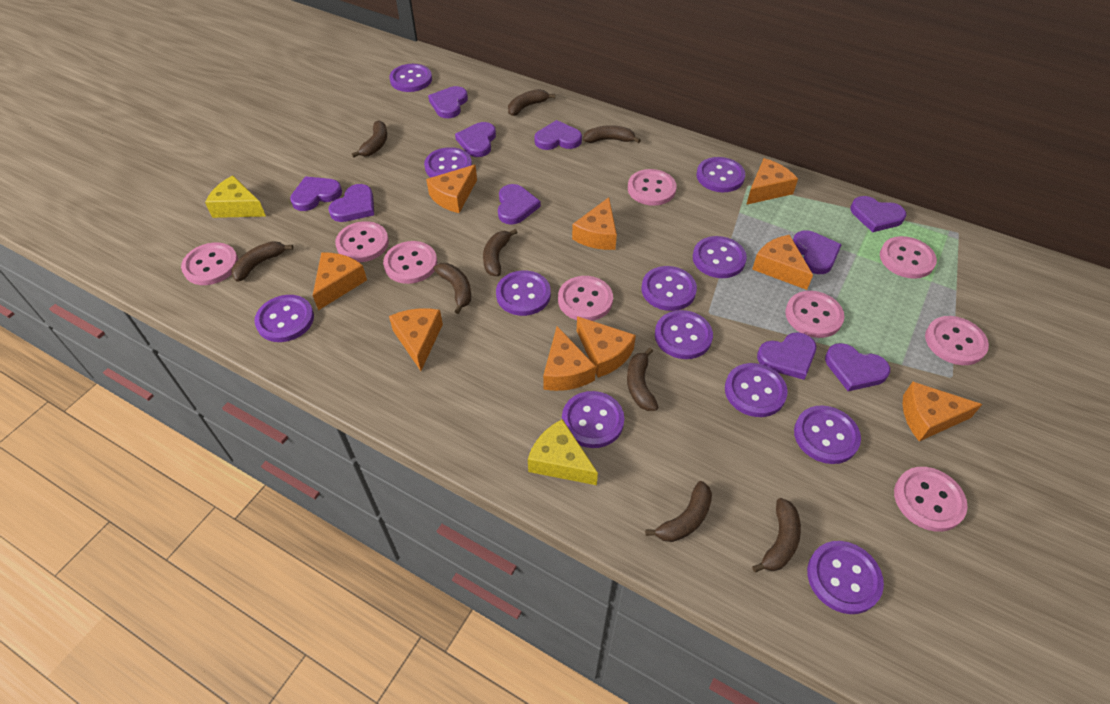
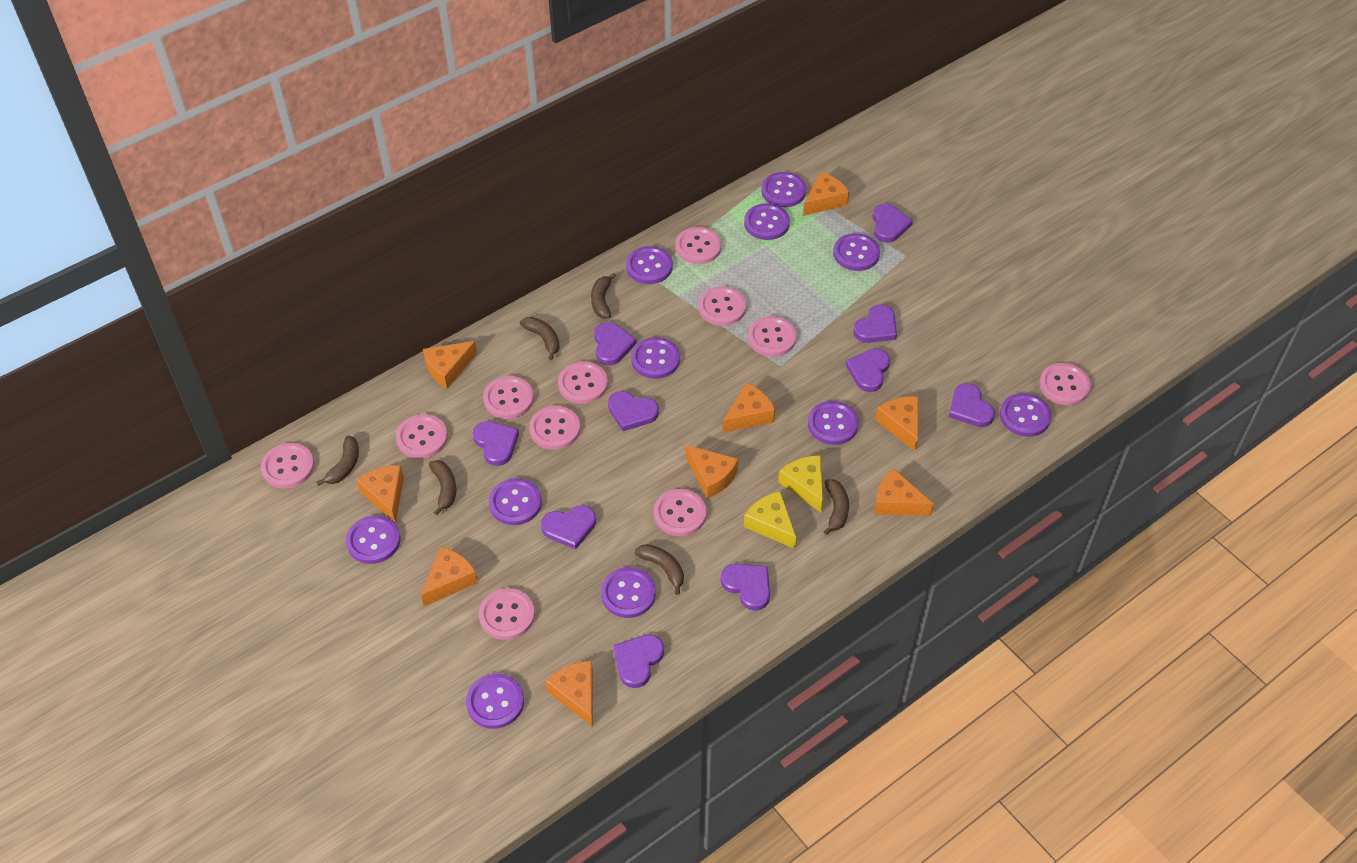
brown banana: [231,241,293,282] [352,120,387,158] [434,263,471,314] [483,229,518,276] [508,89,555,116] [583,125,641,143] [627,348,658,411] [645,481,712,542] [752,498,801,573] = 9 -> [317,436,359,486] [429,460,456,515] [520,317,560,360] [591,273,616,319] [635,544,684,595] [823,479,849,535] = 6
pink button: [181,243,238,285] [335,221,389,262] [383,241,437,284] [558,276,613,321] [628,169,677,206] [785,291,844,338] [880,236,937,279] [894,467,968,532] [925,316,989,365] = 9 -> [261,443,314,489] [396,414,448,459] [479,588,535,640] [483,376,534,419] [529,406,580,450] [558,361,608,404] [654,489,707,536] [675,227,721,264] [698,286,746,326] [748,316,797,357] [1039,363,1091,405] = 11
purple button: [254,295,314,342] [389,64,432,92] [424,147,472,178] [496,270,551,316] [562,391,624,448] [642,266,697,311] [655,310,713,359] [693,236,747,278] [696,157,745,192] [725,363,788,417] [794,405,861,464] [807,541,884,614] = 12 -> [346,515,401,564] [466,673,524,729] [489,478,542,525] [601,567,656,618] [626,246,673,284] [631,337,680,379] [744,203,790,240] [761,172,806,207] [808,401,859,445] [833,233,880,271] [1000,393,1052,437] = 11

